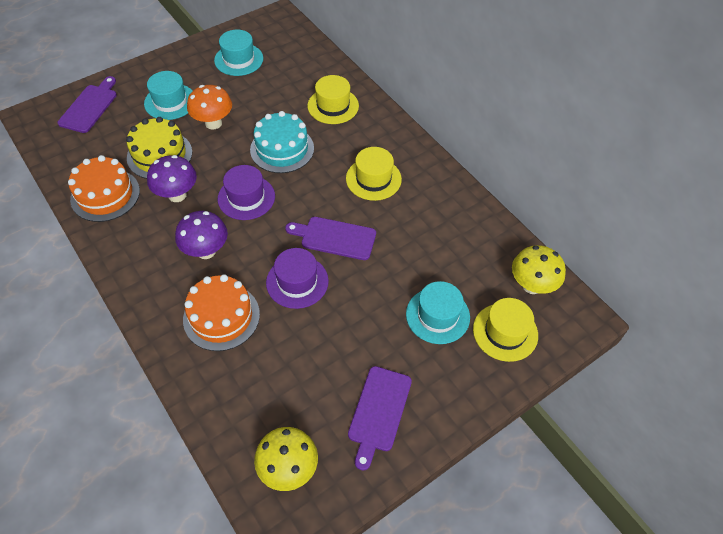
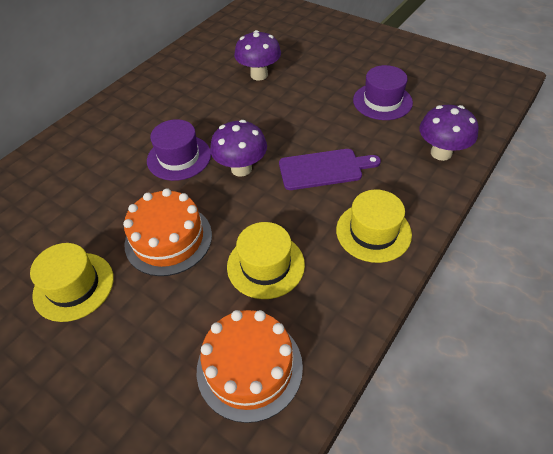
orange mushroom: [187,85,232,129] = 1 -> none = 0
purple cutting board: [58,76,117,133] [285,217,376,260] [348,366,412,471] = 3 -> [279,149,381,190] = 1
purple mushroom: [147,155,197,202] [175,211,228,259] = 2 -> [210,120,267,177] [234,30,281,81] [419,105,479,161] = 3
turquoise cake: [250,111,314,173] = 1 -> none = 0
turquoise hat: [144,71,193,120] [214,30,263,76] [406,281,470,344] = 3 -> none = 0
yellow cake: [126,117,192,179] = 1 -> none = 0
yellow mushroom: [254,427,318,491] [512,245,566,294] = 2 -> none = 0

